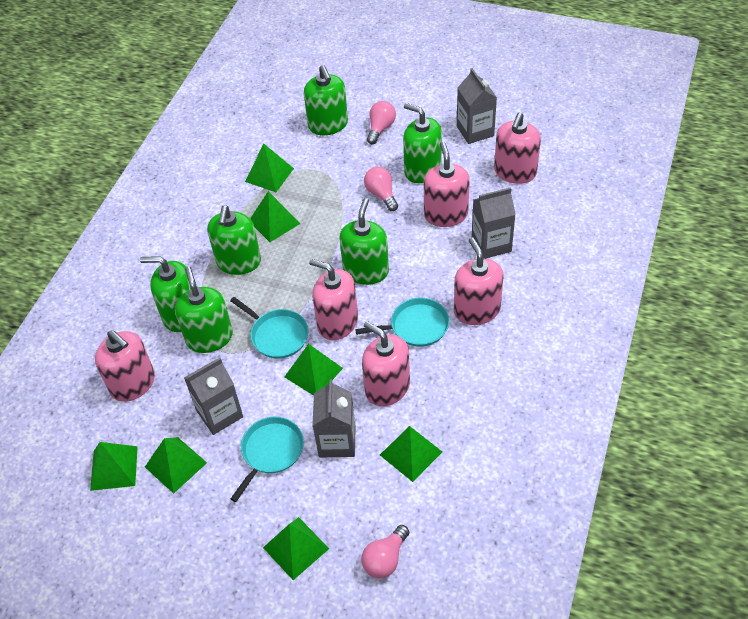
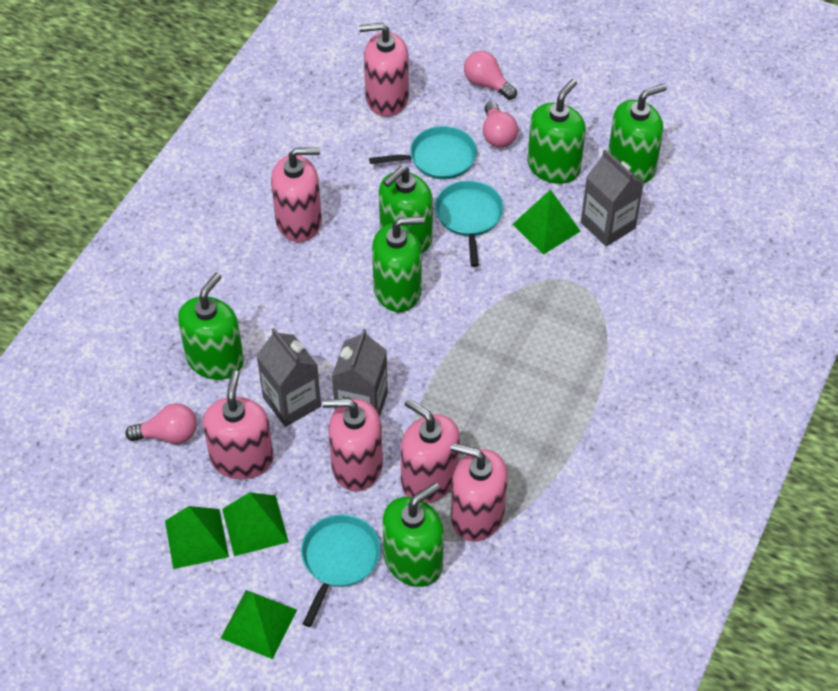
green pyramid: [90,442,138,491] [145,437,207,494] [245,143,294,192] [250,191,300,242] [263,517,329,580] [285,344,343,396] [380,426,442,482] = 7 -> [165,506,229,569] [220,590,297,659] [222,492,289,556] [512,189,581,255] = 4
grey carton: [184,358,243,435] [312,379,356,458] [457,68,497,144] [472,187,516,259] = 4 -> [256,328,321,427] [332,329,388,417] [581,149,644,246] = 3

